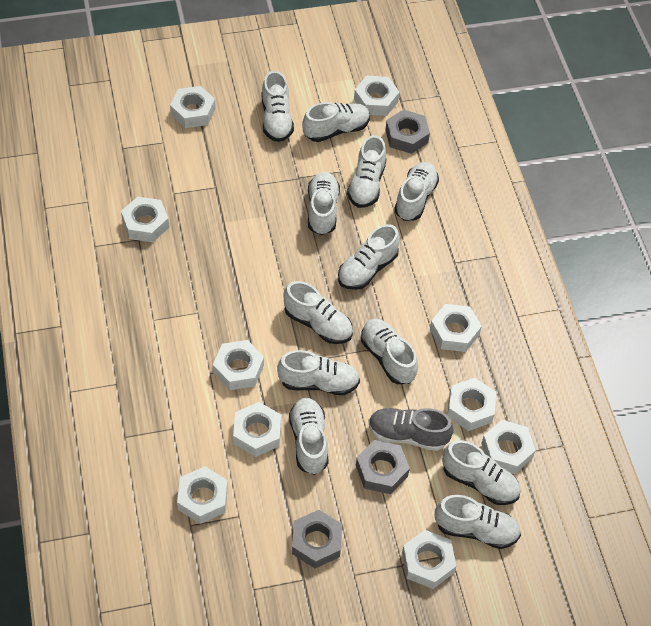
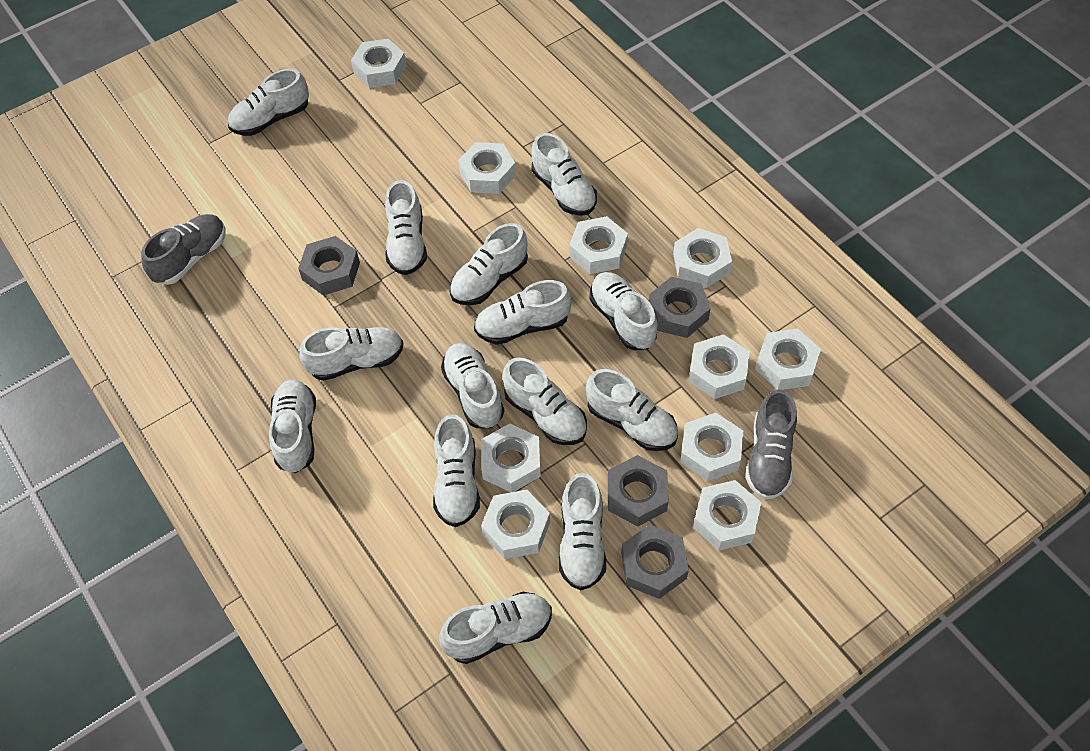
grey nut: [292,510,342,568] [356,440,410,494] [385,109,430,154] = 3 -> [298,236,360,295] [608,455,669,526] [621,524,689,599] [649,277,711,338] = 4
grey shoe: [368,408,454,451] = 1 -> [141,214,225,285] [745,389,797,500] = 2
white shoe: [262,70,294,142] [277,350,360,395] [283,281,353,344] [289,398,329,475] [302,102,370,142] [308,172,340,235] [338,224,400,290] [347,135,386,208] [361,319,418,384] [394,162,439,221] [435,495,521,549] [442,440,521,505] = 12 -> [228,69,309,136] [269,379,316,473] [300,327,404,381] [385,180,427,275] [433,414,480,527] [439,592,552,664] [441,343,504,428] [450,223,528,305] [474,280,571,345] [503,357,587,445] [532,133,597,216] [558,473,606,590] [586,369,678,451] [589,272,658,350] = 14

